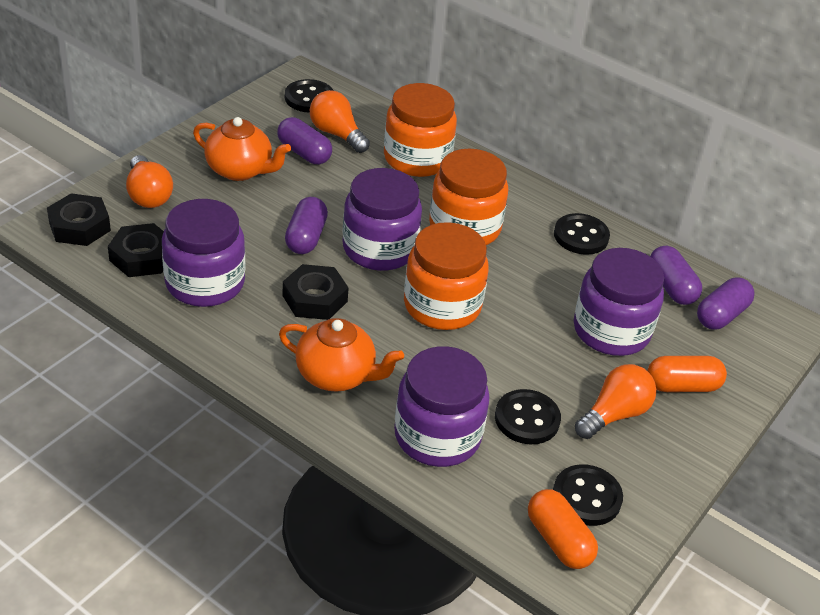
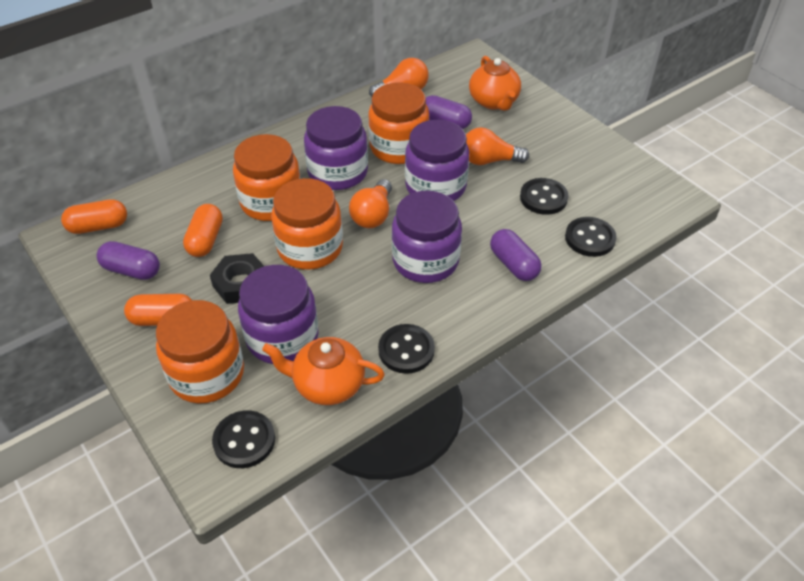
black nut: [47,193,111,246] [108,223,164,277] [283,264,349,320] = 3 -> [210,253,264,304] = 1
orange capsule: [528,489,598,569] [647,356,727,392] = 2 -> [61,199,127,234] [124,294,192,326] [183,204,223,257] = 3
orange jar: [384,83,457,177] [404,222,489,330] [429,148,508,245] = 3 -> [156,300,244,404] [233,134,301,221] [271,178,343,270] [368,82,429,164] = 4
purple capsule: [277,117,332,164] [285,197,328,254] [650,246,702,305] [697,277,755,330] = 4 -> [96,241,160,280] [426,95,472,129] [490,229,542,281] = 3

